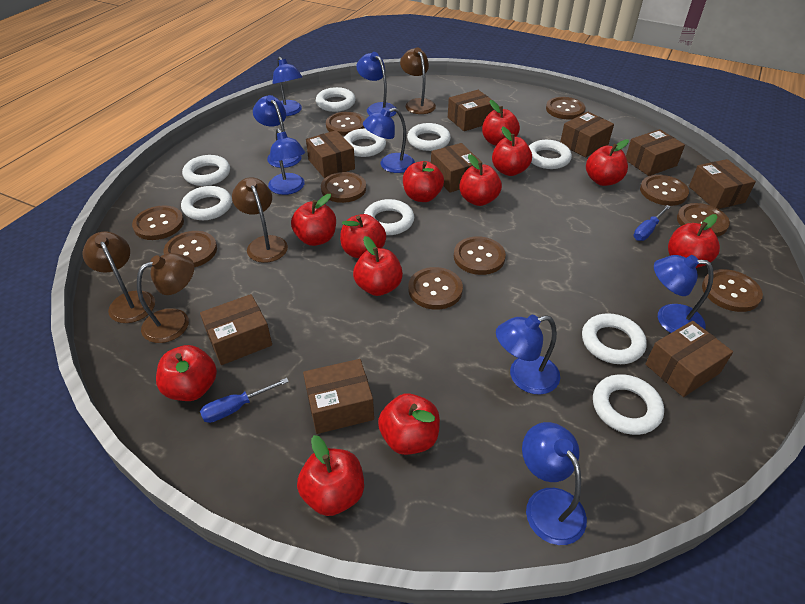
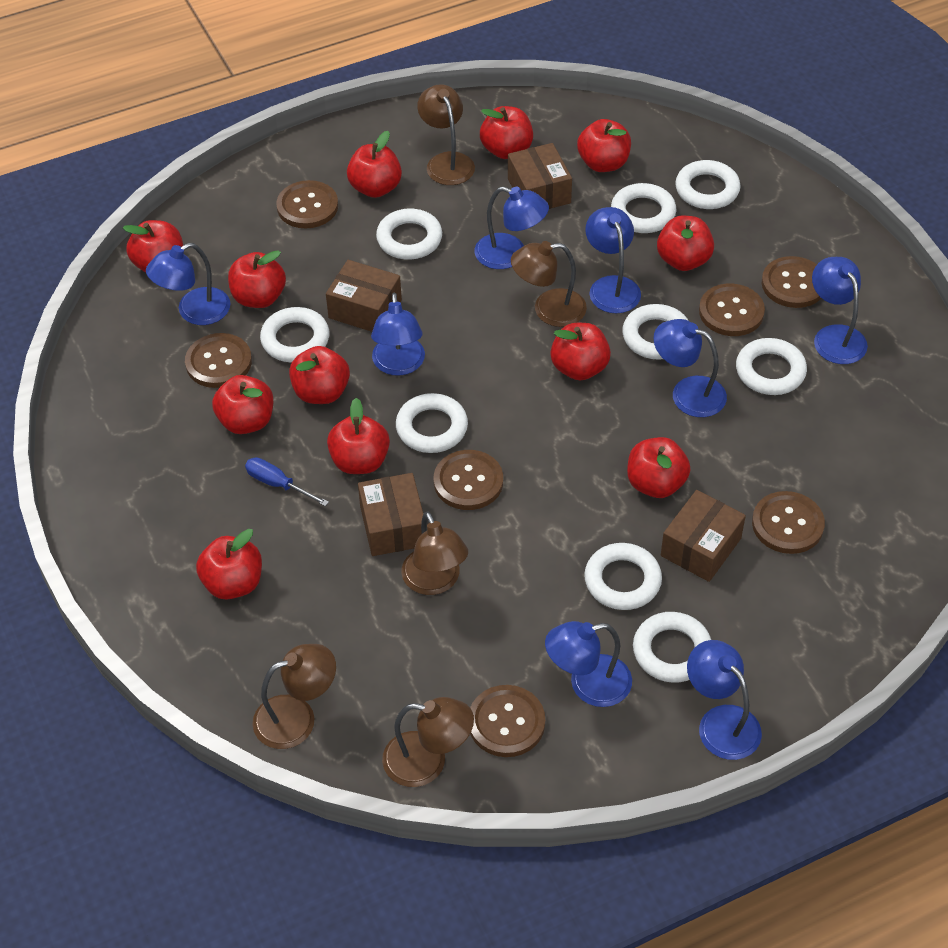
blue screwdriver: [200,378,289,423] [633,205,671,241] = 2 -> [245,457,329,506] = 1
brown box: [200,294,272,365] [303,359,374,434] [306,130,355,179] [431,143,481,193] [448,90,494,131] [560,112,614,157] [626,129,685,176] [645,321,733,397] [689,159,756,209] = 9 -> [326,260,402,332] [358,473,423,556] [508,143,572,209] [661,490,746,582] = 4
brown button: [132,205,184,240] [164,231,217,267] [321,172,366,203] [326,112,365,136] [408,267,463,310] [454,236,506,275] [546,97,585,119] [640,175,689,206] [677,203,730,237] [702,269,763,312] = 10 -> [185,333,252,388] [276,180,338,228] [434,450,503,510] [470,685,545,757] [699,283,765,336] [752,491,825,554] [762,256,821,308] = 7
brown lamp: [83,231,155,323] [137,253,194,343] [232,177,288,263] [400,47,436,114] = 4 -> [253,644,336,749] [382,697,474,787] [401,512,468,595] [417,84,475,185] [511,241,587,327] = 5

